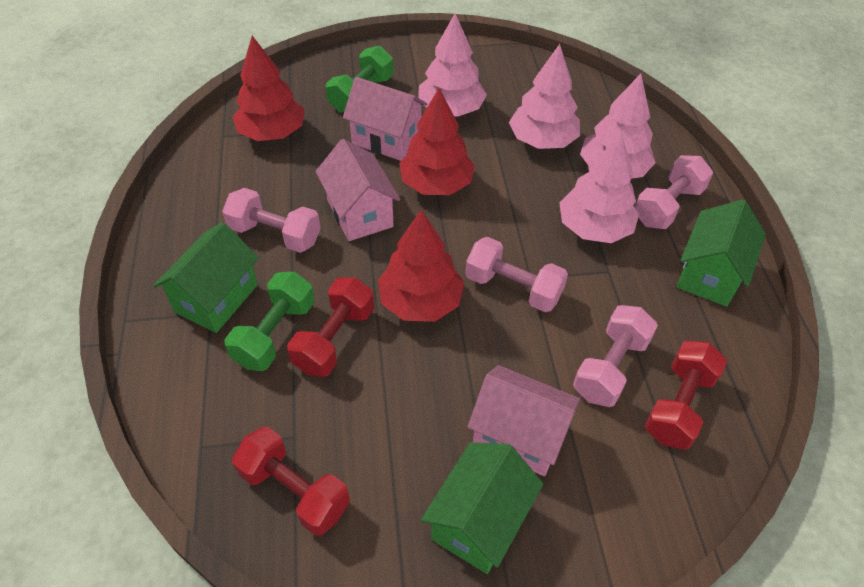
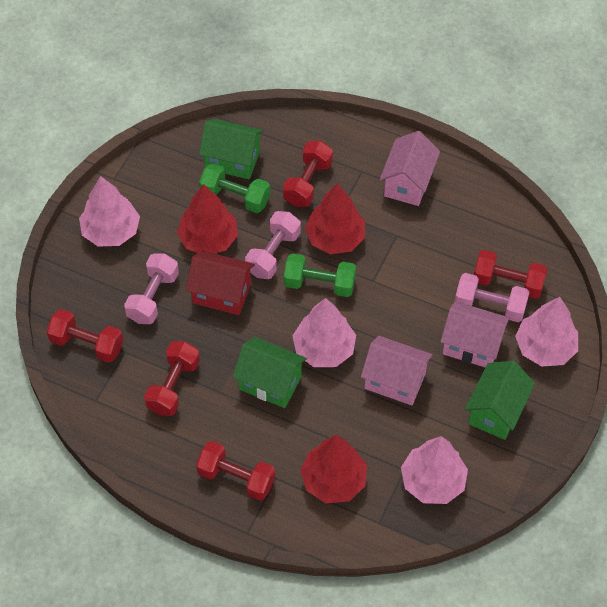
pink dumbbell: [222,188,321,253] [465,237,568,312] [573,305,658,407] [635,155,713,229] = 4 -> [124,254,179,324] [245,211,301,279] [455,273,530,322] = 3
red dumbbell: [232,427,350,536] [287,277,374,377] [645,340,727,450] = 3 -> [47,309,123,363] [144,341,200,416] [196,441,275,501] [283,141,333,207] [474,250,547,299] = 5
red house: none = 0 -> [186,251,254,315] = 1

